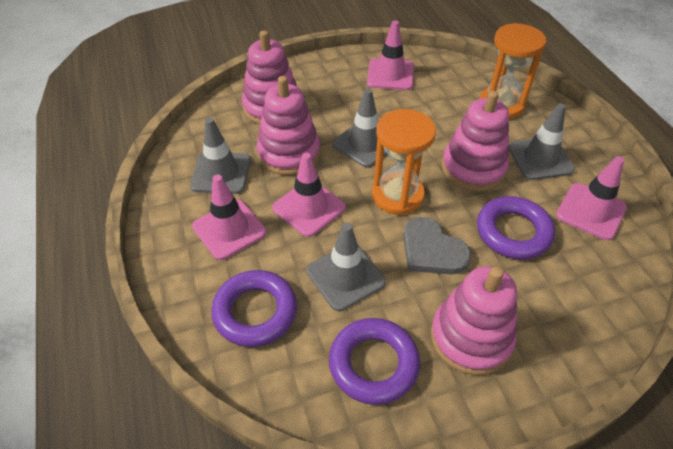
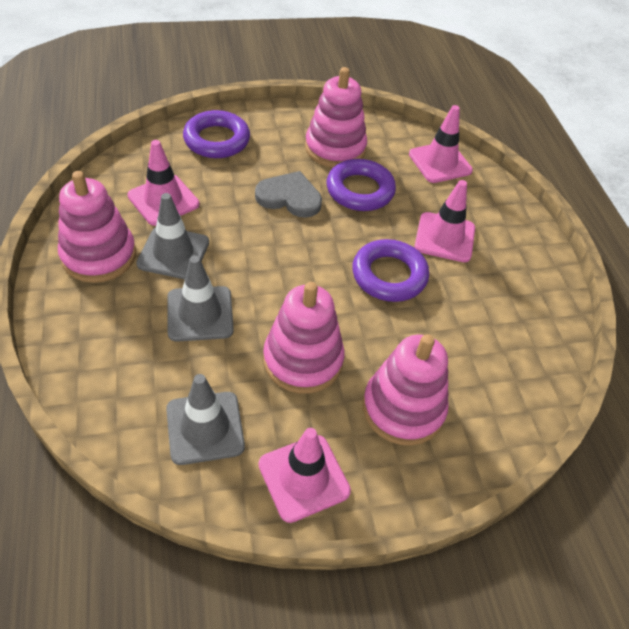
grey traffic cone: [190,118,251,194] [306,223,386,311] [332,88,387,168] [509,103,575,180] = 4 -> [136,193,209,279] [166,374,245,465] [167,255,234,342] = 3
orange hourglass: [372,109,436,215] [480,23,546,119] = 2 -> none = 0

